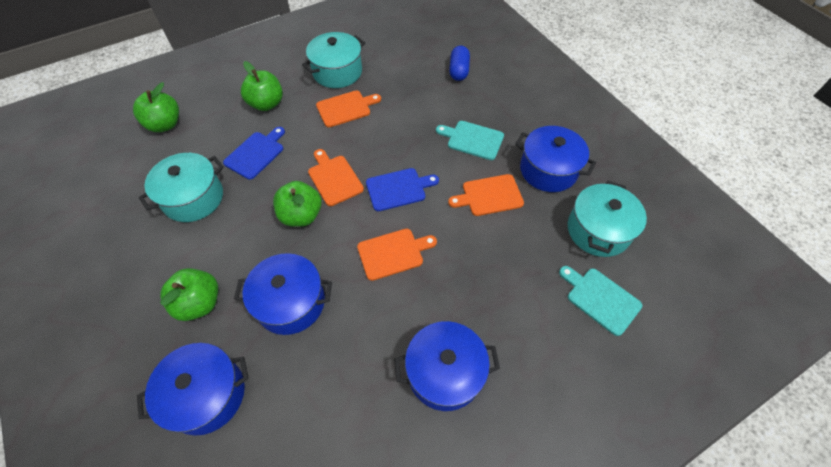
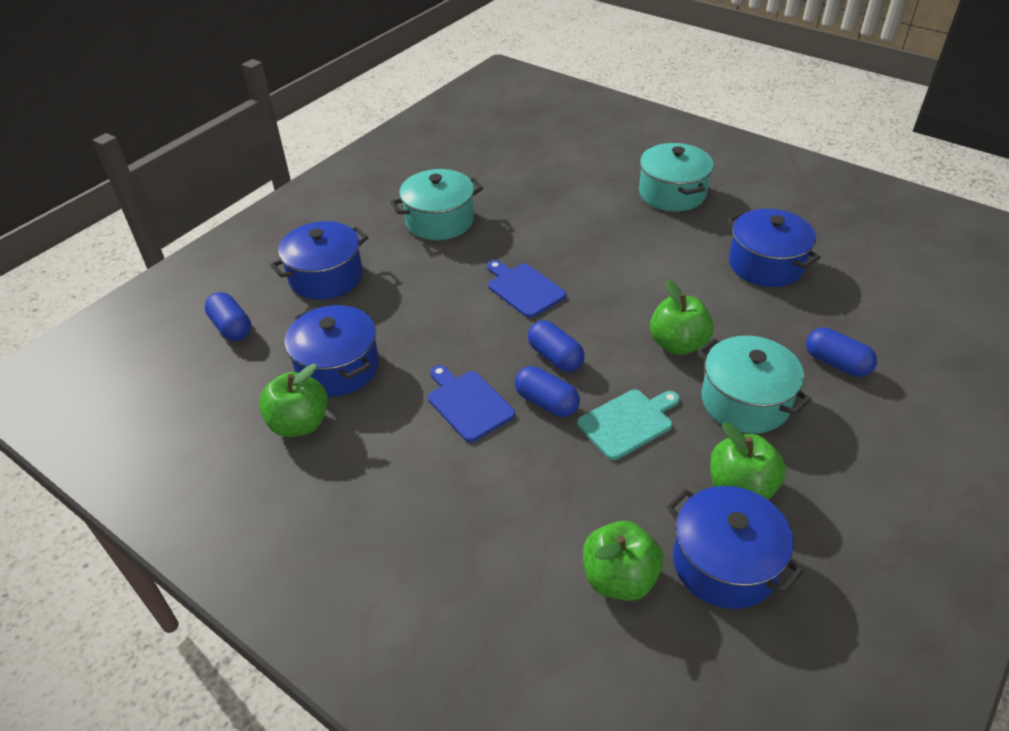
blue capsule: [449,46,470,81] = 1 -> [205,292,251,341] [515,366,580,417] [528,320,585,372] [806,328,877,377] = 4
orange cutting board: [308,149,364,206] [316,91,381,127] [357,229,437,281] [448,174,524,216] = 4 -> none = 0
turquoise cutting board: [436,121,504,160] [559,266,643,336] = 2 -> [577,389,680,460] = 1

